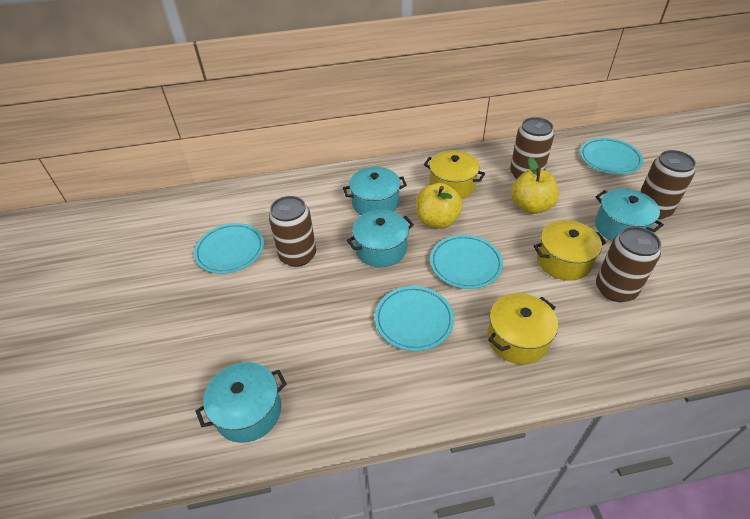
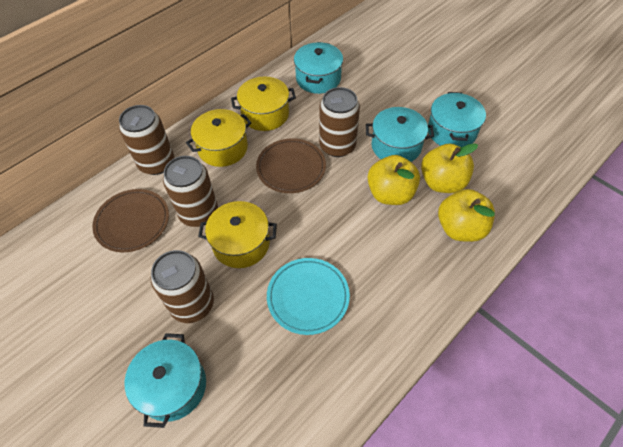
brown plate: none = 0 -> [92,189,169,252] [256,138,326,193] = 2
turquoise plate: [194,223,264,274] [375,286,454,351] [430,235,503,289] [580,138,643,175] = 4 -> [267,258,350,335] = 1
yellow apple: [415,183,462,229] [511,157,559,214] = 2 -> [368,155,420,205] [421,143,478,193] [438,189,495,242] = 3

